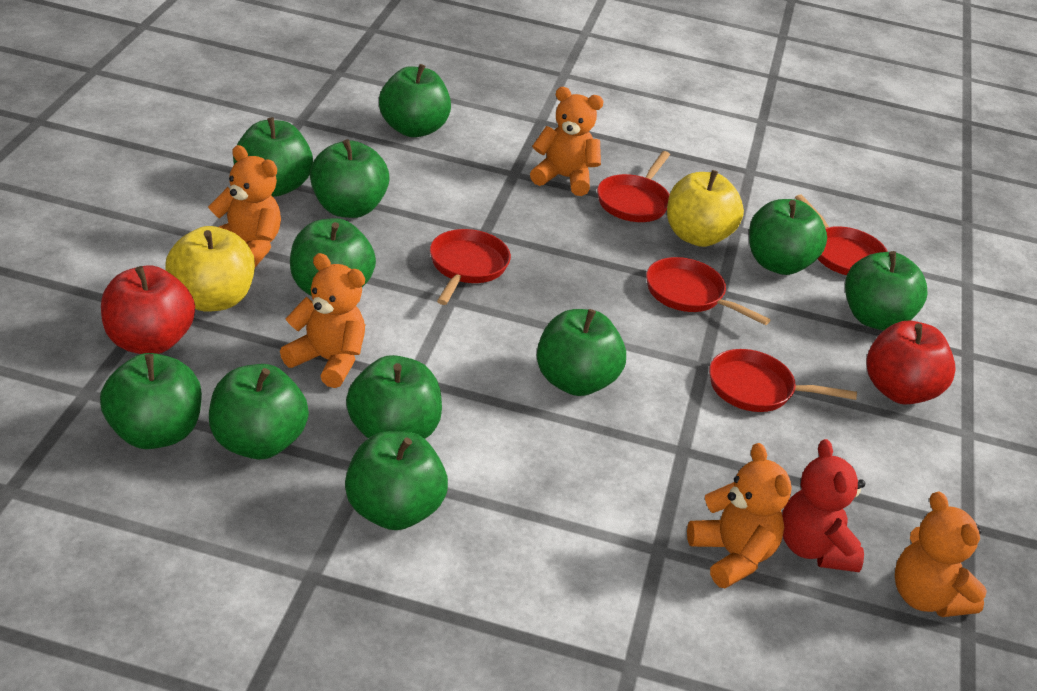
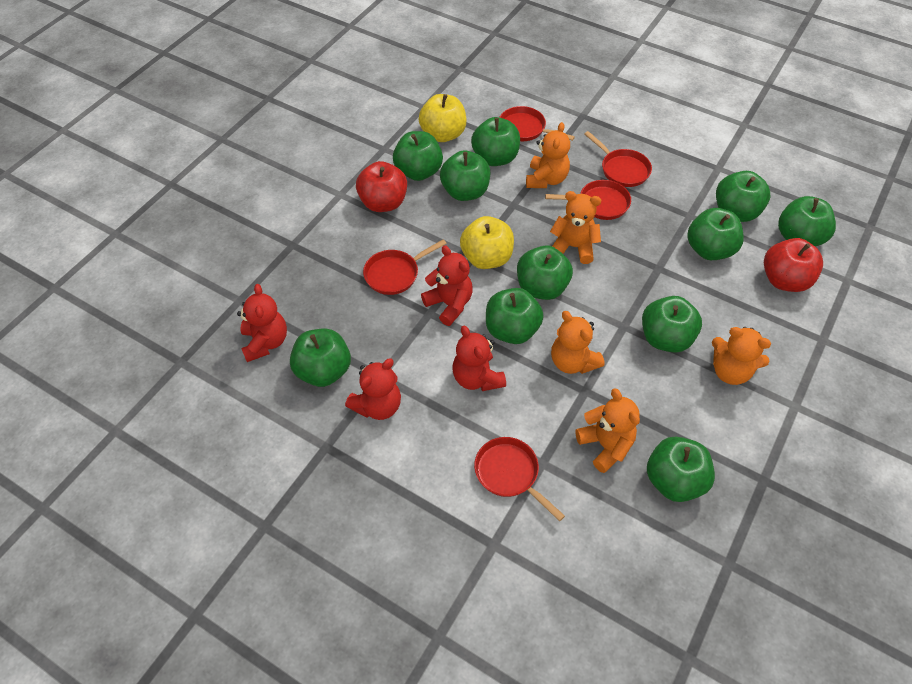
red teddy bear: [782,439,865,572] = 1 -> [237,284,287,362] [345,359,401,420] [421,245,473,326] [452,326,506,391] = 4

